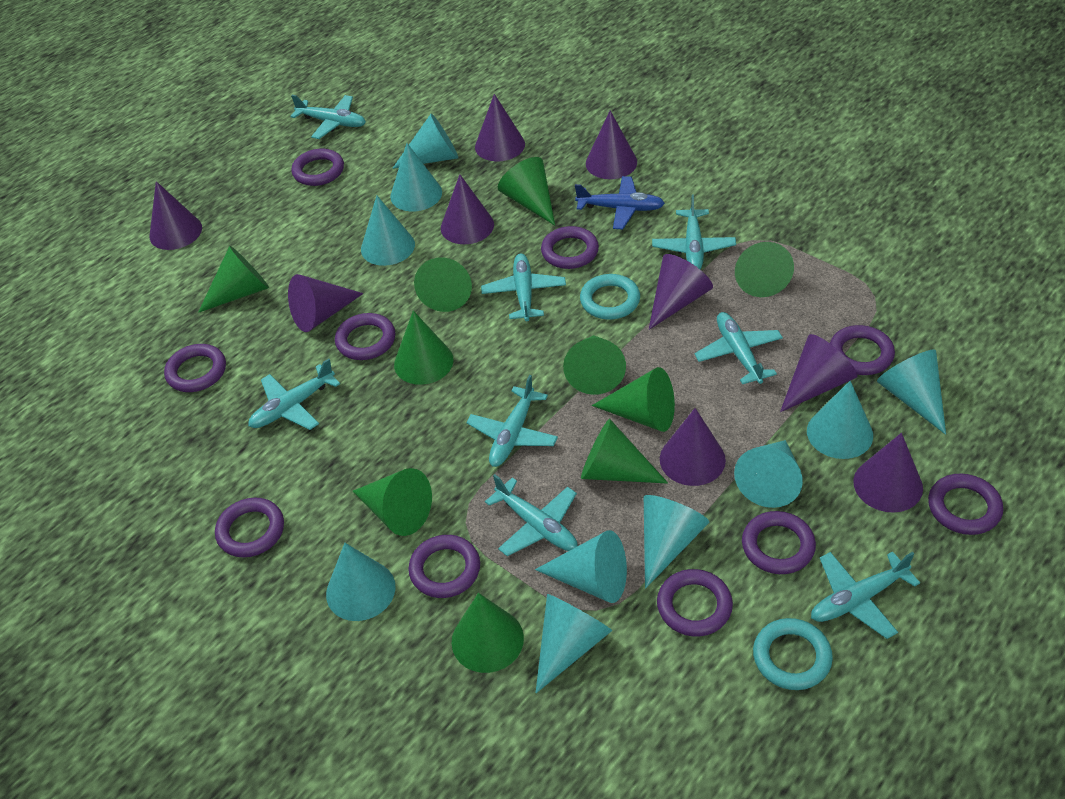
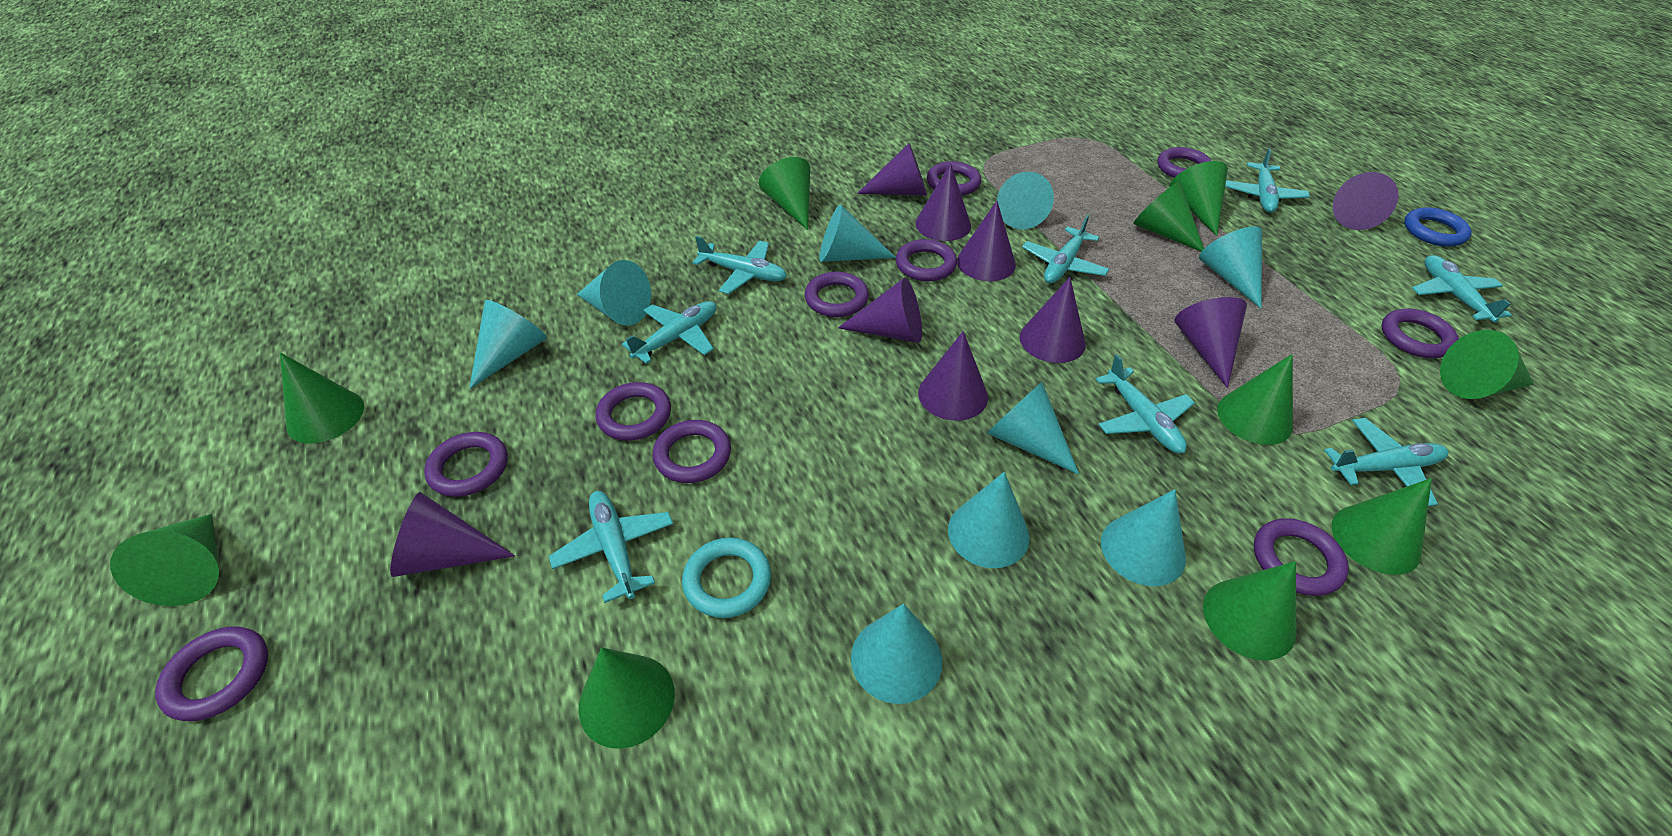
blue plane: [575,176,665,229] = 1 -> none = 0
blue ring: none = 0 -> [1404,207,1472,247] = 1
turquoise cone: [326,543,396,621] [361,195,415,266] [390,143,442,212] [392,113,458,169] [535,530,627,603] [536,594,612,693] [644,495,709,589] [734,440,803,508] [807,381,873,459] [877,349,946,435] = 10 -> [469,300,547,389] [577,260,651,326] [819,204,896,262] [851,604,942,704] [948,472,1030,568] [987,382,1079,475] [997,172,1054,229] [1101,489,1186,586] [1199,226,1262,308] = 9
turquoise ring: [580,274,640,319] [753,618,833,690] = 2 -> [682,537,771,618] = 1

